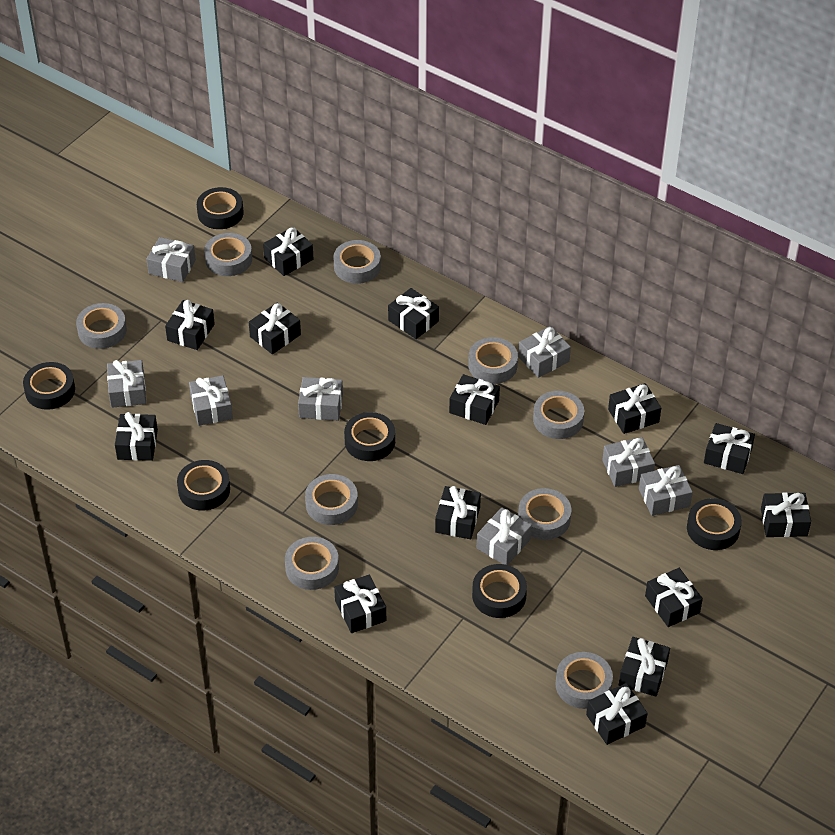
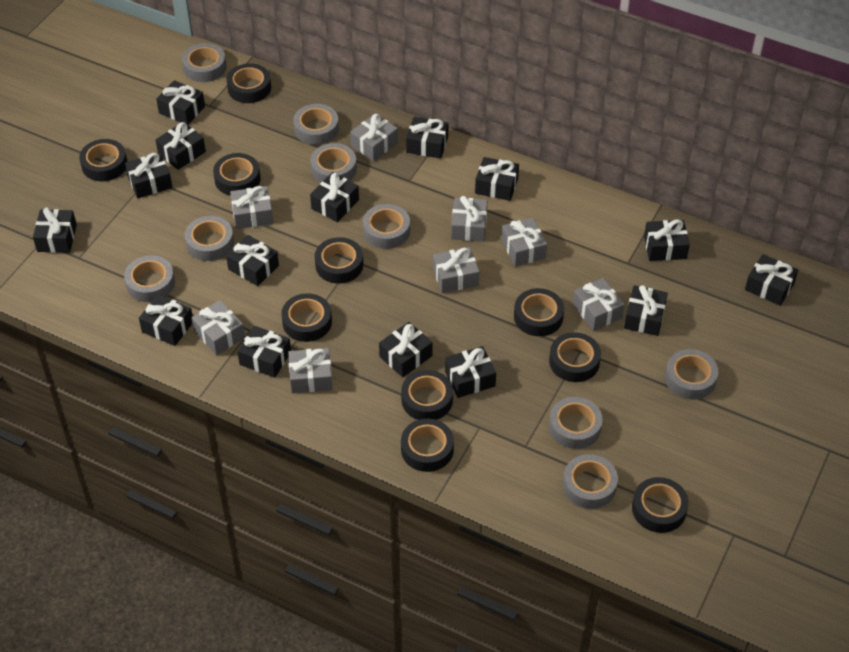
black gift: [115,412,158,461] [165,300,215,350] [249,302,301,354] [263,227,313,276] [334,574,386,633] [388,288,439,339] [435,486,481,539] [449,374,500,425] [586,683,648,745] [608,383,661,434] [619,637,670,697] [645,568,703,627] [704,423,755,474] [761,492,811,537] = 14 -> [33,207,77,253] [125,152,172,198] [139,294,193,346] [155,122,206,170] [156,80,205,125] [226,235,279,286] [237,326,291,378] [310,172,359,222] [379,322,433,377] [406,117,448,159] [445,346,496,398] [475,157,519,201] [624,285,668,336] [644,219,690,261] [745,254,798,306] = 15
black tape: [23,362,75,410] [177,460,230,511] [197,187,244,229] [344,412,395,461] [472,564,527,618] [687,498,742,550] = 6 -> [79,139,127,181] [213,153,261,196] [226,63,271,103] [281,293,332,342] [315,237,363,284] [401,370,453,420] [401,419,454,472] [514,288,564,336] [549,332,601,382] [632,477,689,533] = 10

